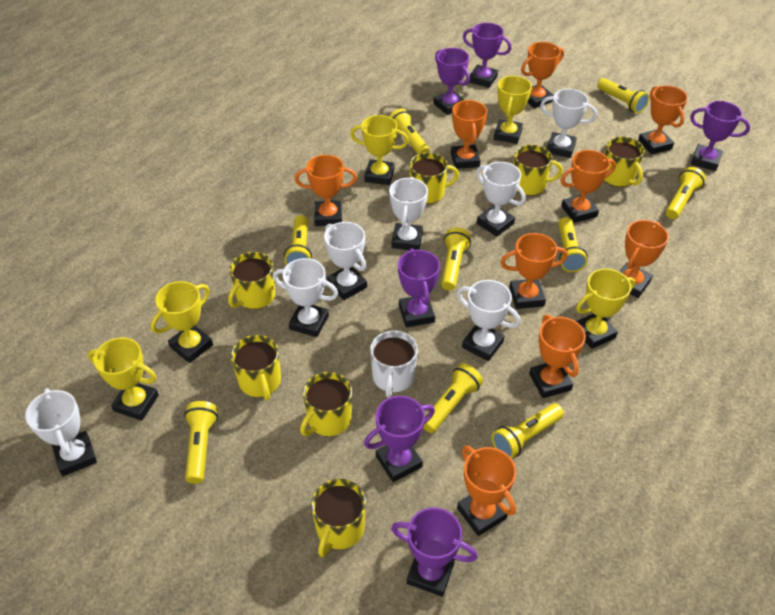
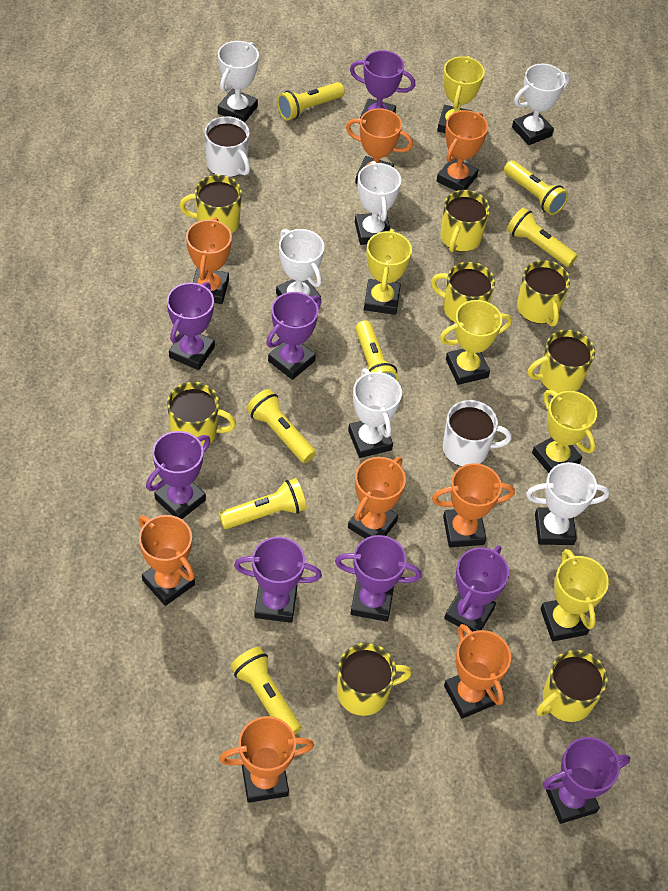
orange trophy: [294,155,357,226] [451,100,487,169] [457,446,516,536] [500,233,568,309] [521,42,564,108] [529,315,586,398] [560,150,616,223] [620,220,669,298] [638,85,688,154] = 9 -> [138,515,195,606] [186,217,232,304] [219,716,314,803] [346,108,413,184] [348,457,406,538] [432,463,515,547] [437,110,488,191] [444,624,511,719] = 8
purple trophy: [364,396,435,482] [391,507,477,597] [398,248,440,328] [433,48,470,115] [463,23,512,88] [690,101,750,171] = 6 -> [146,431,211,519] [167,282,215,370] [234,537,322,623] [266,292,321,380] [335,535,422,622] [350,50,415,125] [444,545,509,632] [542,737,630,824] = 8
white mug: [370,331,418,397] = 1 -> [205,116,250,177] [443,400,512,466] = 2
white trophy: [25,388,97,476] [273,258,338,337] [324,222,367,300] [389,177,428,250] [457,280,521,361] [476,162,526,237] [540,89,597,158] = 7 -> [218,41,259,123] [276,229,324,302] [348,368,402,458] [355,161,401,245] [512,64,570,145] [526,462,610,545] = 6
yellow flashlight: [184,401,218,484] [284,215,312,265] [389,108,430,154] [423,363,483,433] [441,227,471,290] [492,404,564,459] [558,217,588,272] [597,78,649,113] [666,167,706,219] = 9 -> [219,478,307,529] [231,647,301,735] [246,389,316,463] [277,82,345,121] [355,320,398,381] [504,160,568,215] [507,207,577,267] = 7
yellow mug: [228,252,275,309] [231,335,281,400] [300,372,352,436] [311,479,366,557] [409,152,459,204] [513,145,563,196] [604,136,645,187] = 7 -> [167,382,236,446] [180,175,242,234] [337,643,412,716] [431,262,495,322] [441,190,490,252] [517,260,570,327] [528,329,595,393] [536,650,608,722] = 8

